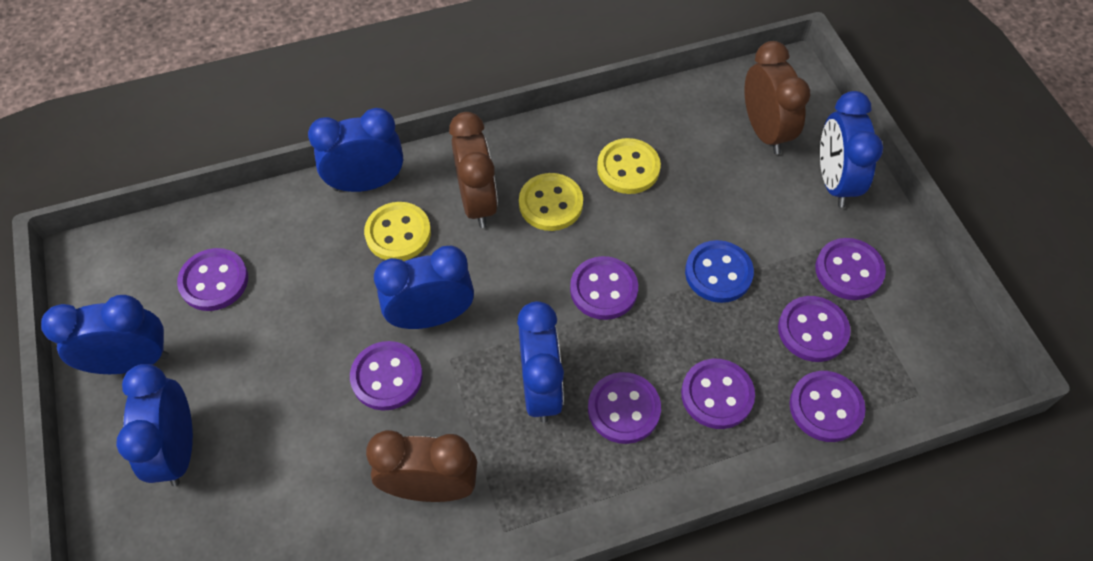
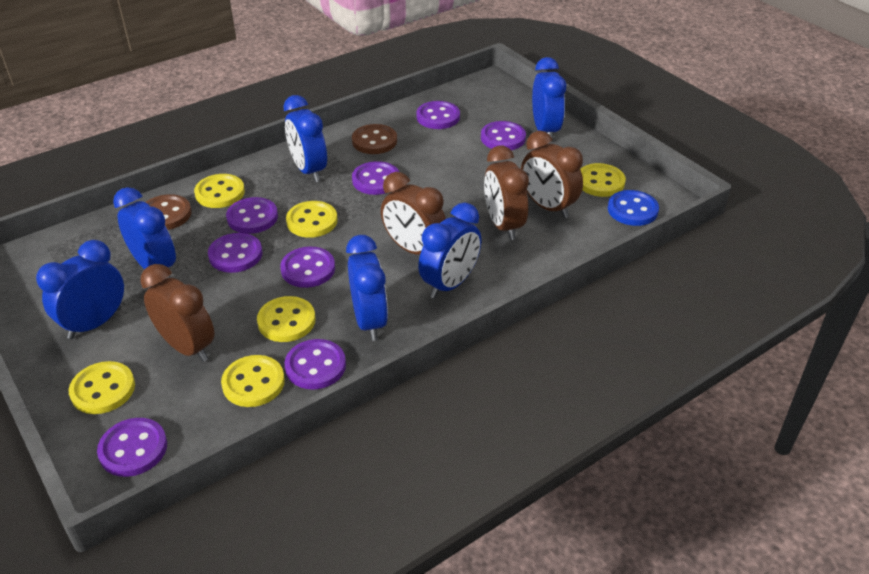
brown button: none = 0 -> [146,194,191,230] [352,124,397,154] = 2
brown clock: [366,430,477,502] [449,112,498,228] [744,41,810,154] = 3 -> [140,264,215,362] [381,172,446,255] [484,145,529,240] [521,131,583,218] = 4
yellow button: [364,202,431,261] [519,173,583,231] [597,138,661,194] = 3 -> [69,361,135,414] [194,174,245,208] [221,355,285,407] [257,296,316,342] [286,201,338,238] [580,163,626,197] = 6

